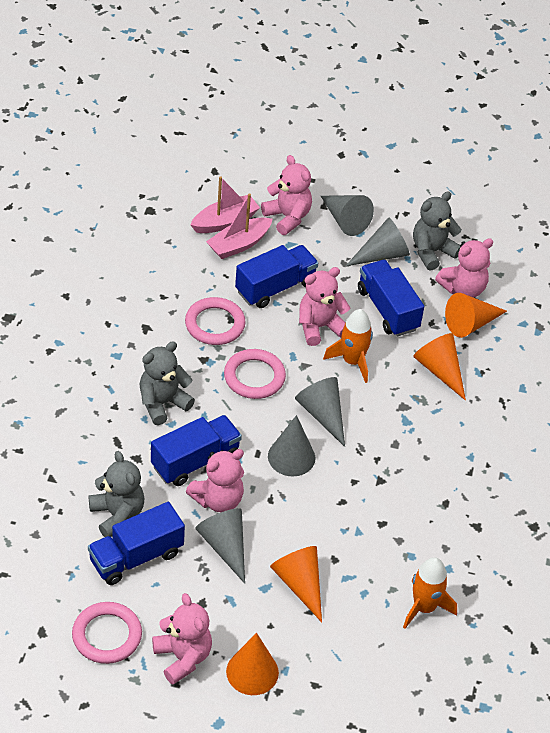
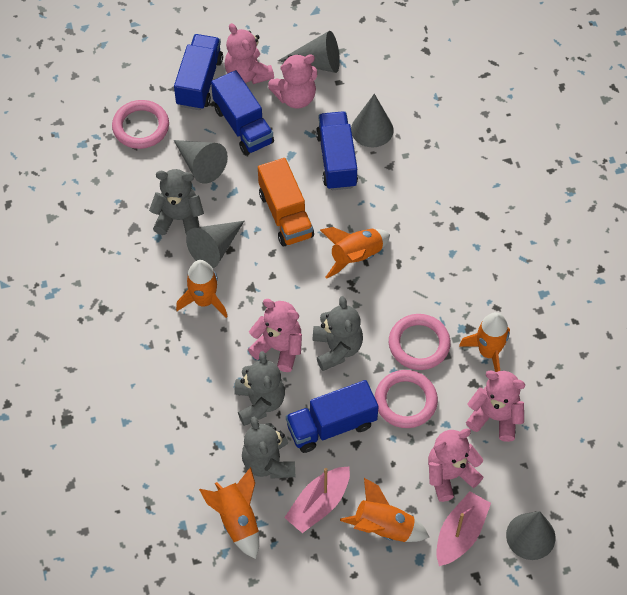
grey teddy bear: [89,451,144,537] [140,341,195,425] [413,191,462,271] = 3 -> [149,169,204,235] [234,351,285,426] [242,417,295,479] [313,296,363,371] = 4
orange cone: [226,633,279,695] [270,546,322,622] [413,333,466,401] [445,293,507,338] = 4 -> none = 0
orange rocket: [323,309,373,383] [403,557,457,629] = 2 -> [176,260,228,318] [199,467,259,559] [320,227,390,278] [340,478,429,542] [459,312,510,372] = 5
orange truck: none = 0 -> [258,158,314,246] = 1

